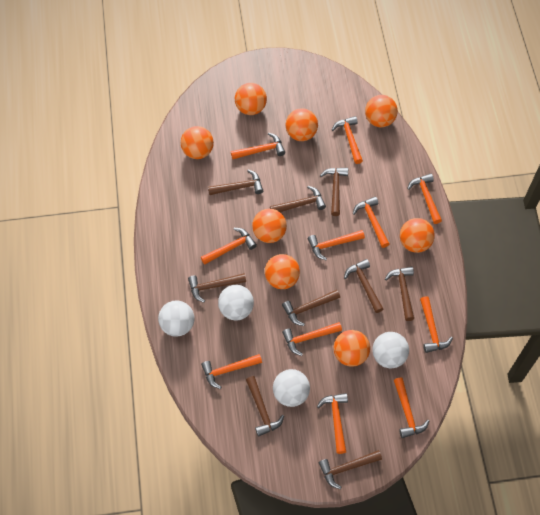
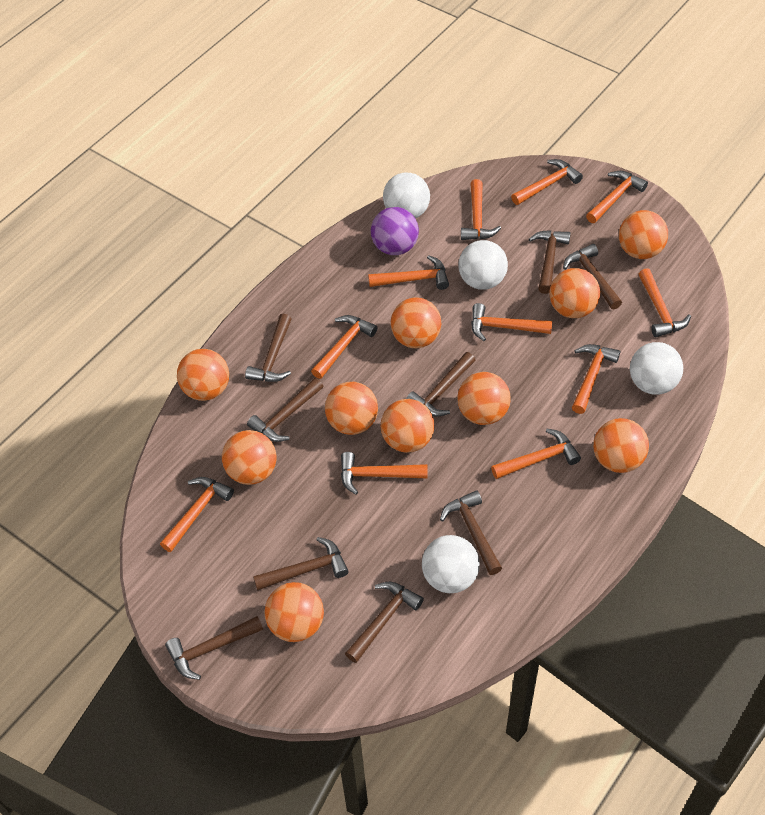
orange ball: [181,126,214,159] [235,83,267,115] [252,209,287,243] [265,254,300,289] [286,108,318,141] [334,330,370,367] [365,95,398,127] [400,218,435,253] = 8 -> [177,349,229,401] [222,430,277,485] [264,582,324,642] [325,382,378,435] [381,399,434,453] [391,297,441,348] [457,372,511,425] [550,268,600,318] [593,418,649,473] [619,210,668,259] = 10
purple ball: none = 0 -> [371,207,419,255] = 1

